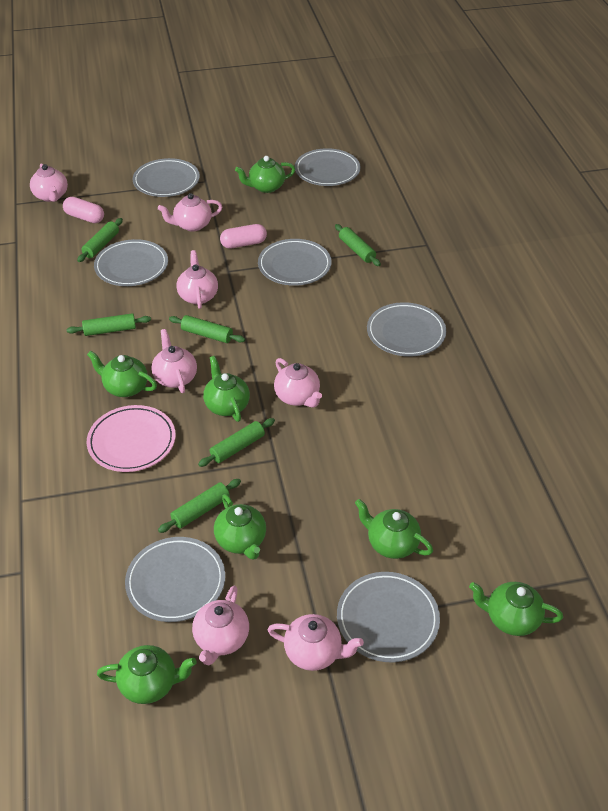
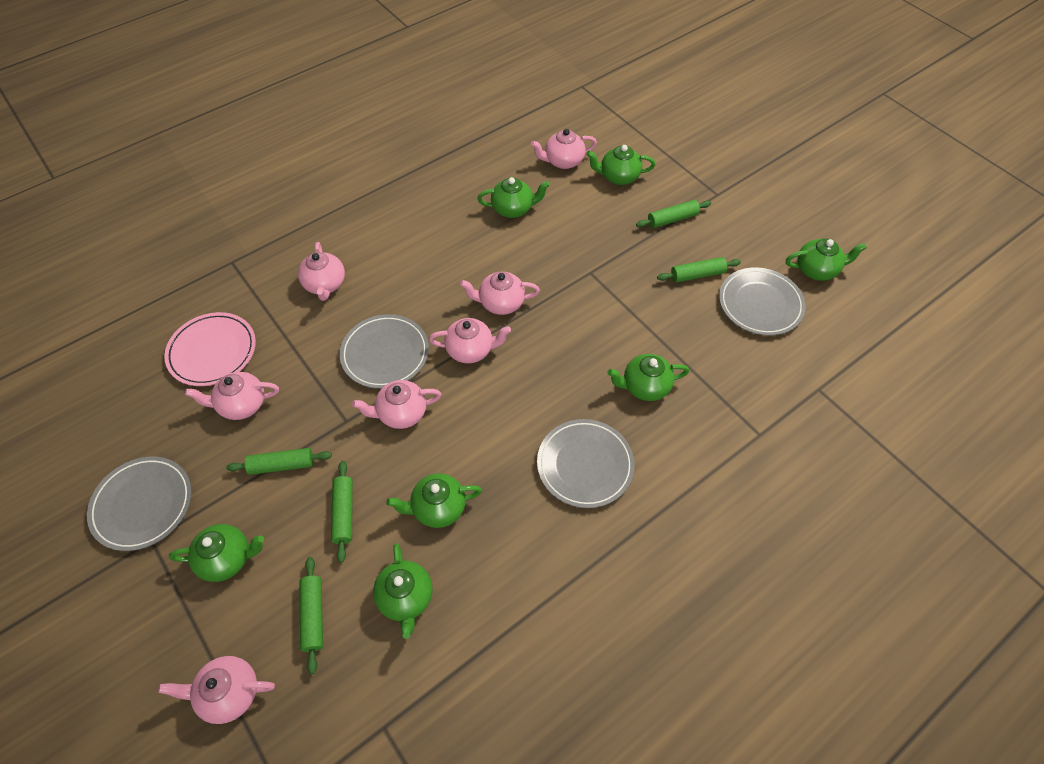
green rolling pin: [67,313,151,336] [77,218,123,262] [158,479,241,533] [169,315,245,343] [198,418,275,467] [335,224,381,266] = 6 -> [226,448,332,475] [299,557,323,674] [331,461,353,563] [636,200,711,228] [657,257,741,283] = 5
grey plate: [94,239,168,286] [125,537,225,622] [133,158,200,197] [258,239,332,286] [295,148,361,186] [337,572,440,663] [367,302,446,357] = 7 -> [87,457,192,551] [340,314,429,389] [537,419,634,508] [719,267,806,336] = 4
pink capsule: [63,197,104,223] [220,224,267,249] = 2 -> none = 0

